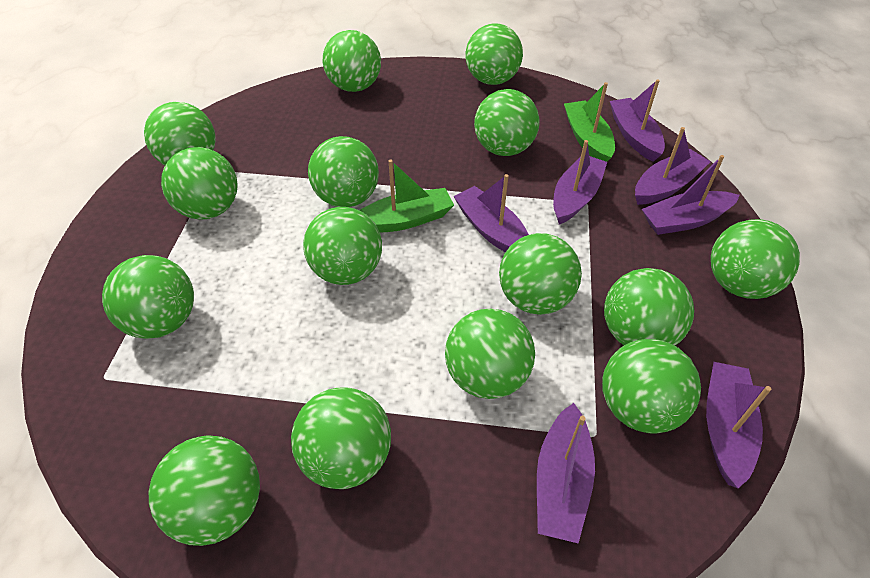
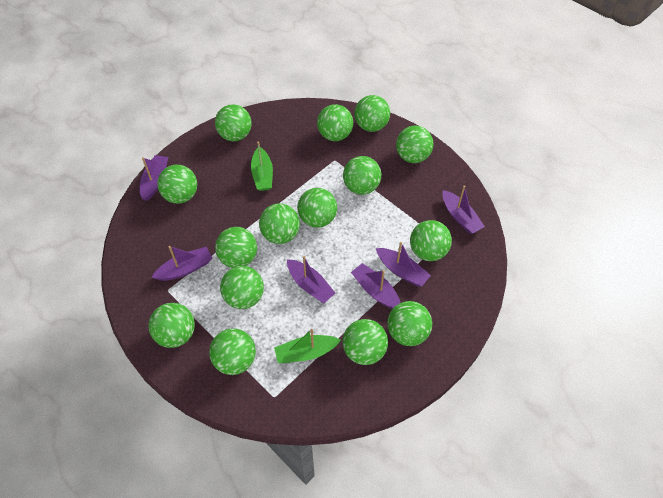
purple boat: [453,174,529,252] [537,403,595,544] [553,140,607,225] [610,79,665,162] [635,127,711,205] [642,155,740,235] [706,362,771,488] = 7 -> [140,155,168,201] [151,246,212,281] [287,256,335,303] [351,263,400,309] [376,242,431,287] [442,185,485,234] = 6

